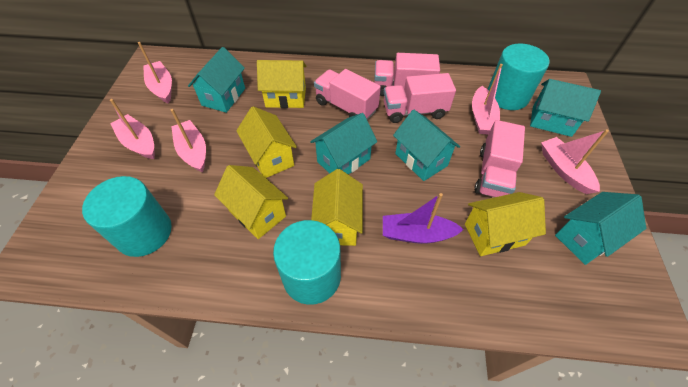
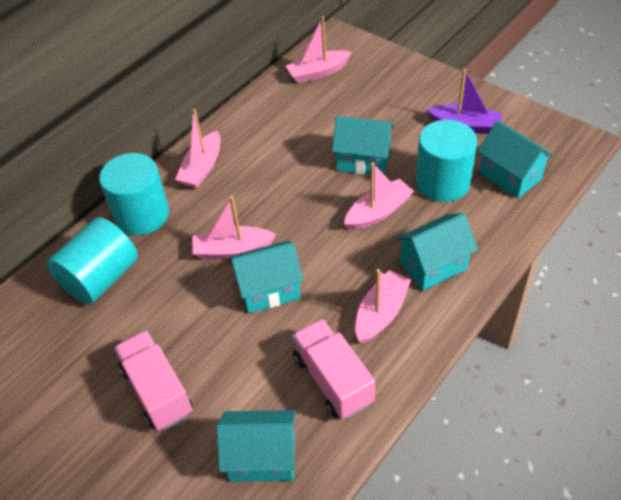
pink truck: [314,69,381,120] [374,53,440,96] [384,73,456,123] [474,120,525,197] = 4 -> [114,330,193,431] [292,319,375,419] = 2
yellow house: [214,165,288,239] [236,106,297,178] [257,60,306,108] [311,169,363,246] [465,192,546,256] = 5 -> none = 0

